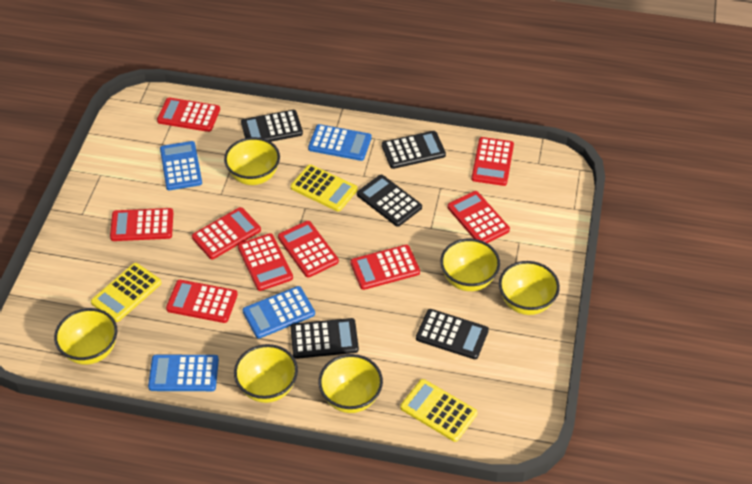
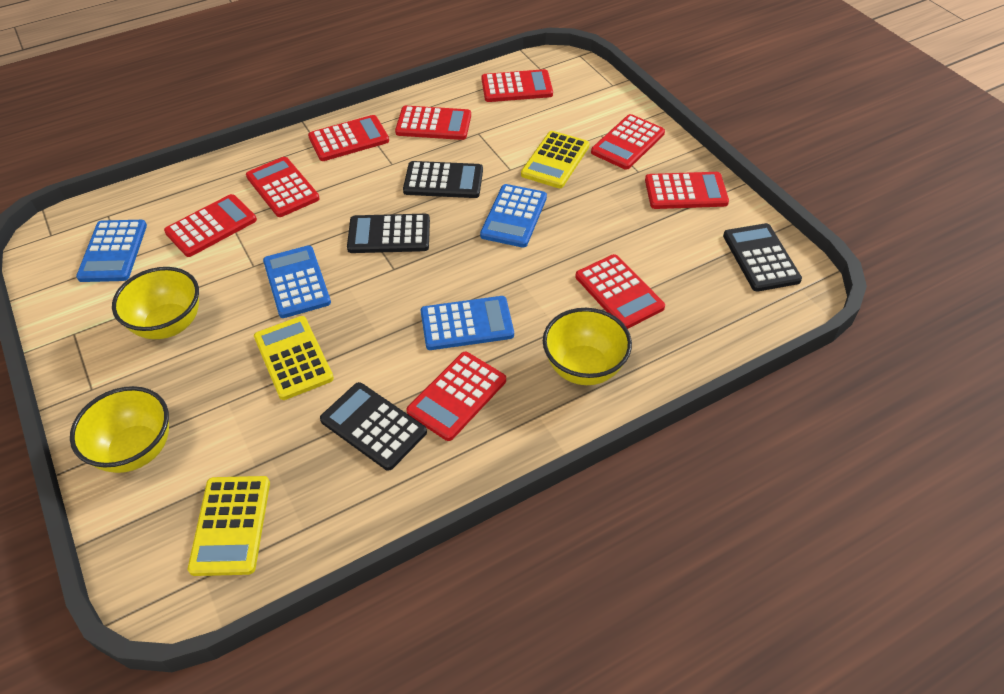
black calculator: [241,110,303,142] [290,318,359,359] [357,175,422,227] [382,131,446,169] [416,309,489,359] = 5 -> [320,382,427,471] [347,214,430,253] [403,161,483,198] [723,223,802,291] = 4
yellow bowl: [54,308,117,365] [224,137,280,185] [234,344,298,403] [318,354,383,413] [440,239,500,291] [499,261,560,315] = 6 -> [70,386,169,473] [112,267,199,339] [543,308,632,385] = 3

